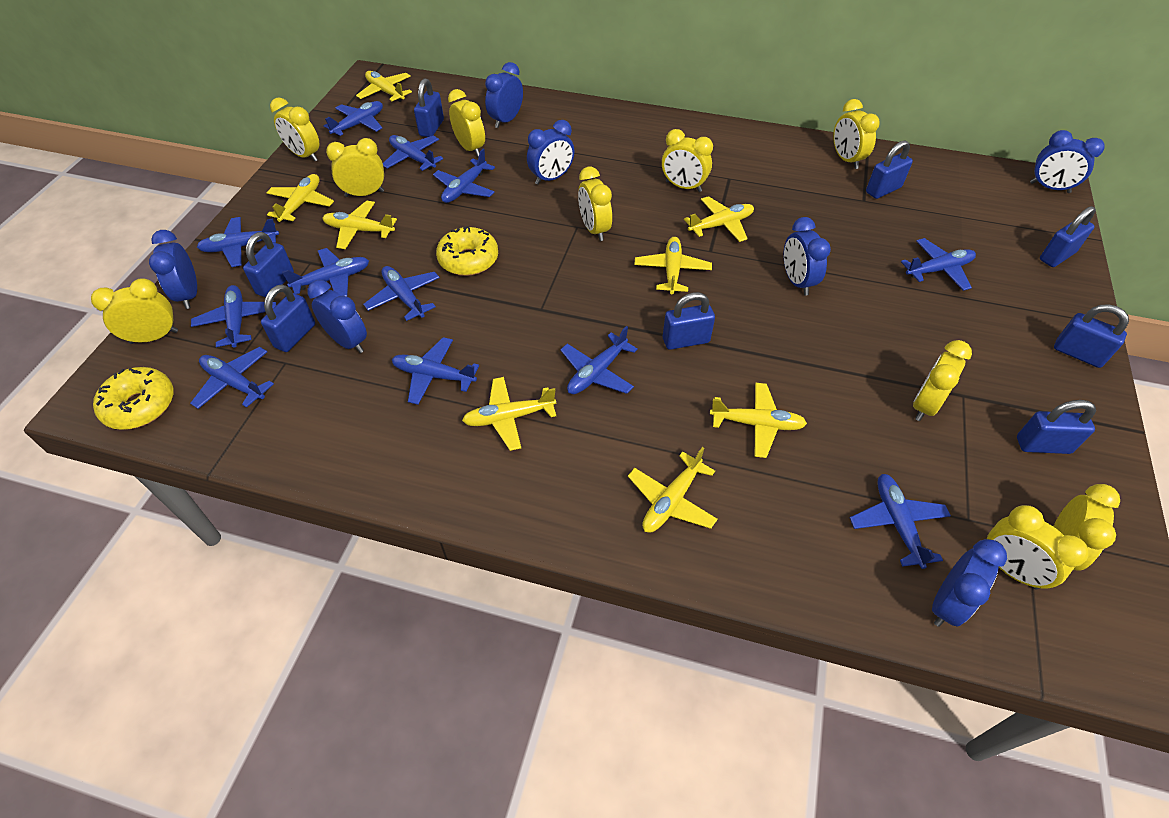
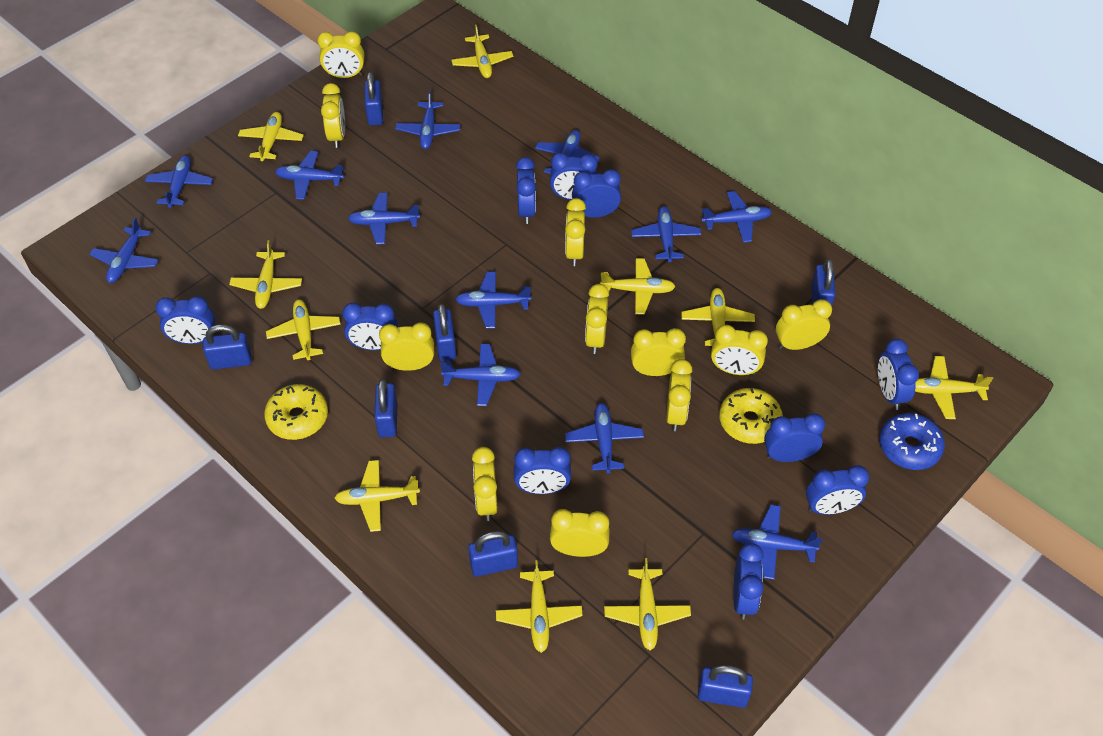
blue clock: [149,230,197,309] [308,280,367,353] [485,62,523,128] [527,120,574,185] [784,217,831,295] [932,539,1007,627] [1030,130,1105,193] = 7 -> [155,296,215,344] [342,303,398,350] [514,447,571,494] [516,157,536,224] [550,153,598,200] [572,169,621,218] [733,543,764,619] [764,413,825,462] [806,465,869,515] [878,339,919,410] = 10
blue donut: none = 0 -> [879,413,945,470] = 1
blue padlock: [243,232,294,297] [261,284,315,352] [414,78,444,137] [663,292,715,350] [866,140,913,199] [1017,400,1096,454] [1040,206,1096,267] [1054,304,1129,368] = 8 -> [203,324,252,370] [365,72,383,125] [374,379,398,437] [433,304,456,361] [468,531,518,577] [698,665,753,708] [811,259,836,306] = 7
yellow clock: [91,278,178,344] [270,98,319,161] [326,138,384,197] [448,89,485,157] [578,167,612,241] [662,129,713,192] [833,99,880,169] [913,340,972,421] [987,505,1089,589] [1053,484,1120,571] = 10 -> [317,31,365,78] [321,83,345,148] [379,323,434,371] [472,447,498,521] [550,509,610,557] [565,198,586,266] [585,284,609,354] [631,328,686,376] [666,359,693,431] [711,325,768,375] [776,299,832,350] = 11
yellow plane: [267,174,334,222] [323,201,397,249] [356,71,412,102] [462,377,556,451] [628,447,718,533] [634,237,712,294] [684,196,754,242] [710,383,807,458] = 8 -> [229,240,302,309] [238,112,304,161] [266,299,341,360] [334,460,420,532] [451,24,513,78] [496,560,583,653] [600,258,676,315] [604,558,691,650] [681,288,755,346] [915,356,993,419] = 10

